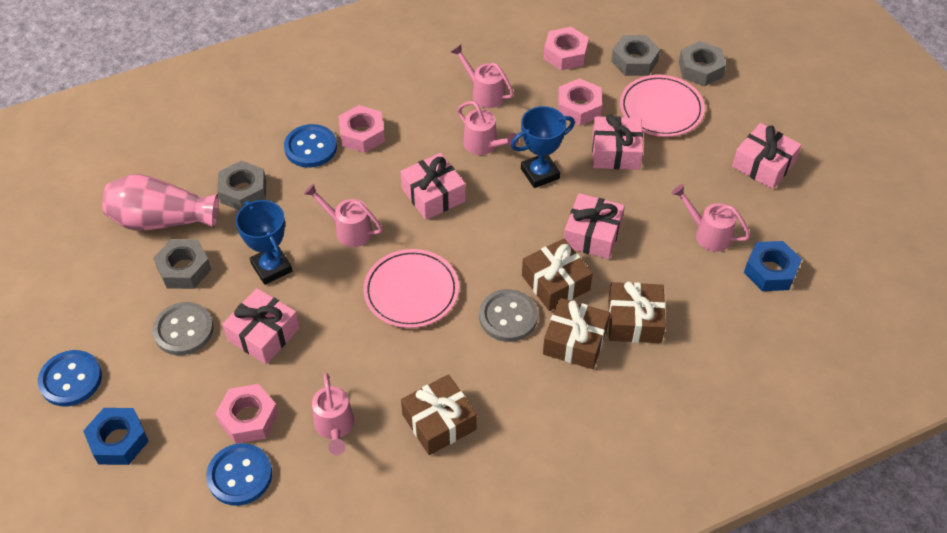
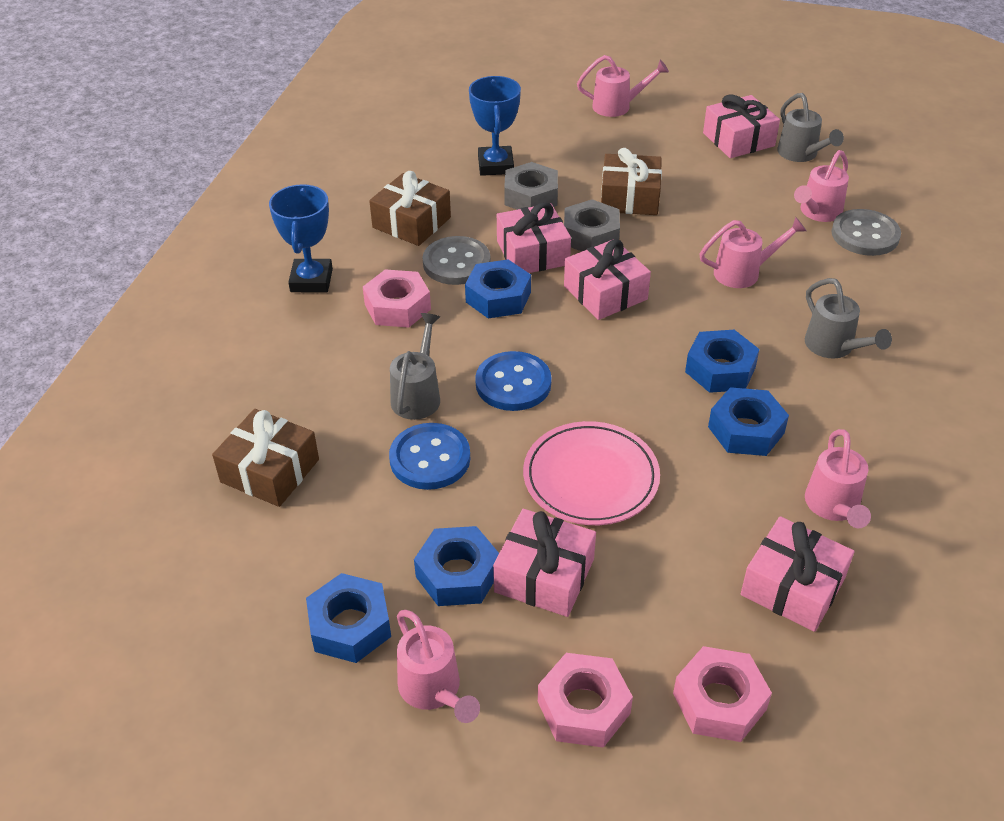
blue button: [38,350,102,406] [206,443,272,506] [284,124,337,168] = 3 -> [389,423,470,490] [475,351,552,411] = 2
blue nut: [83,408,149,465] [744,241,802,291] = 2 -> [306,573,391,663] [414,526,499,606] [465,259,531,319] [685,330,759,393] [708,387,789,456] = 5
brown gift: [401,374,477,455] [522,239,593,311] [543,298,610,369] [608,282,666,343] = 4 -> [212,409,319,507] [369,171,451,246] [601,148,662,215] = 3
grey nut: [153,239,211,289] [217,161,266,210] [611,35,660,76] [679,41,726,86] = 4 -> [504,162,558,210] [564,199,620,252] = 2
grey watering can: none = 0 -> [390,313,440,420] [777,93,844,162] [805,278,892,359] = 3
pink nut: [215,384,279,444] [338,105,385,153] [544,27,589,70] [558,78,602,125] = 4 -> [363,269,431,328] [538,653,633,748] [673,646,772,742] = 3
pink plate: [363,249,459,328] [620,75,705,137] = 2 -> [523,421,660,525] = 1
pink vase: [102,174,219,230] = 1 -> none = 0

